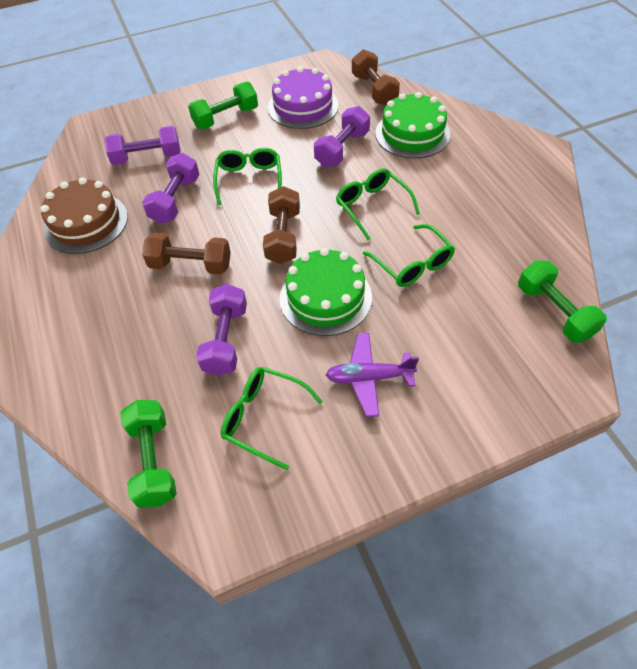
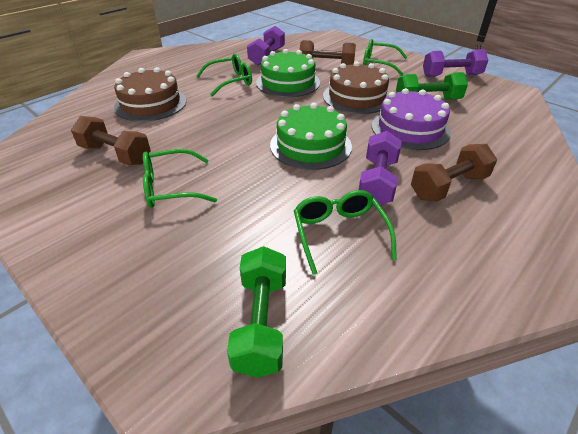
brown cake: [41,177,128,254] = 1 -> [114,67,186,122] [323,61,389,114] = 2
green dumbbell: [120,400,177,508] [188,82,258,129] [518,261,607,343] = 3 -> [227,246,286,378] [396,72,468,100] = 2
purple dumbbell: [104,126,181,165] [142,153,199,224] [196,284,247,376] [314,106,370,167] = 4 -> [247,26,285,66] [359,131,402,206] [423,49,488,77] = 3
purple plane: [326,333,419,417] = 1 -> none = 0

